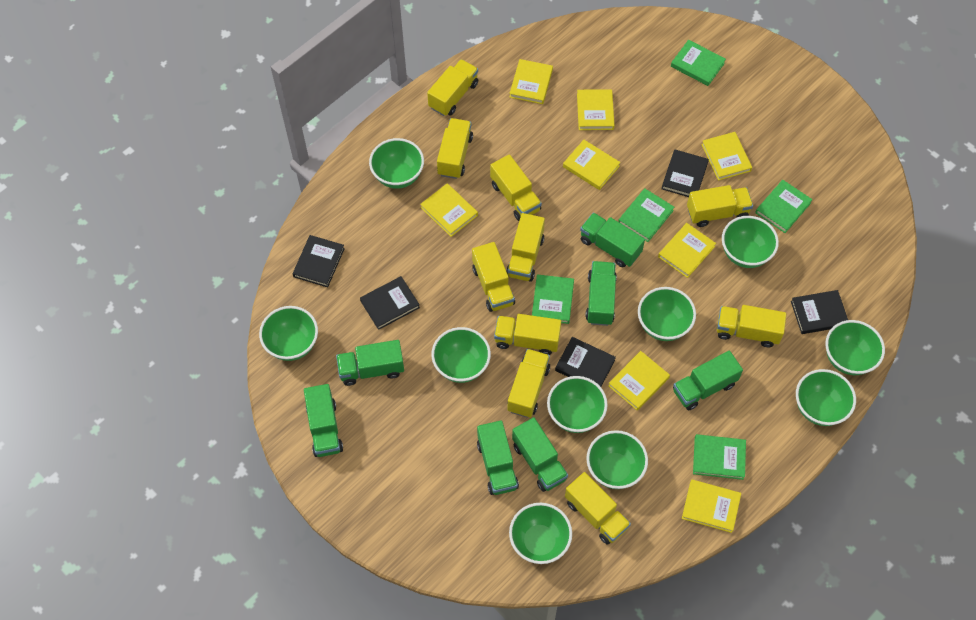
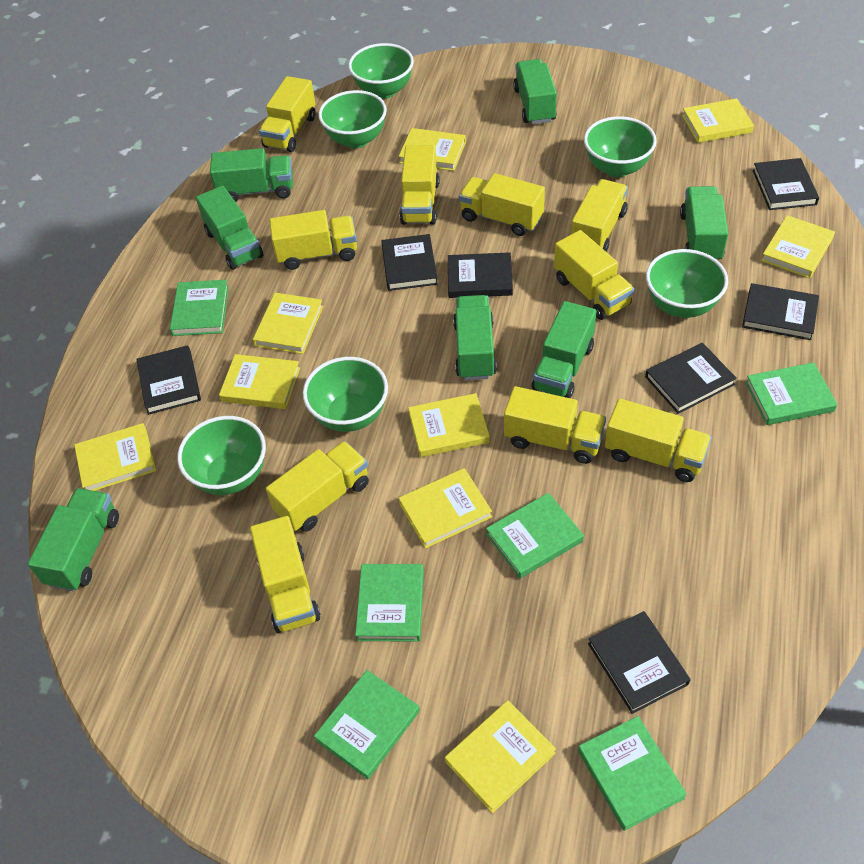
black book: [292,235,345,287] [360,276,420,330] [555,337,616,387] [661,149,709,197] [791,290,848,334] = 5 -> [137,345,201,415] [381,234,438,291] [448,252,513,298] [588,611,691,714] [645,343,737,414] [742,283,819,340] [753,158,819,210] = 7
green book: [532,274,574,324] [618,188,674,242] [671,40,726,86] [693,434,746,480] [755,180,813,233] = 5 -> [170,280,229,336] [314,670,420,779] [355,564,424,642] [486,493,584,578] [578,716,687,831] [745,362,837,425] = 6
green bowl: [259,306,318,361] [369,138,424,189] [431,327,491,383] [509,503,572,564] [547,376,608,433] [586,430,648,489] [638,287,696,341] [722,216,779,268] [796,369,856,426] [825,320,885,375] = 10 -> [177,416,266,495] [303,357,388,432] [318,90,387,148] [348,43,414,99] [584,116,657,177] [646,249,728,318] = 6
yellow book: [420,183,478,237] [509,59,553,104] [563,140,621,190] [577,89,615,130] [608,351,670,411] [658,223,716,278] [682,479,741,533] [701,132,752,181] = 8 -> [74,423,156,491] [219,354,300,409] [253,293,323,354] [399,128,466,171] [399,468,492,549] [408,393,490,457] [445,700,556,813] [682,98,754,143] [761,215,835,278] = 9

